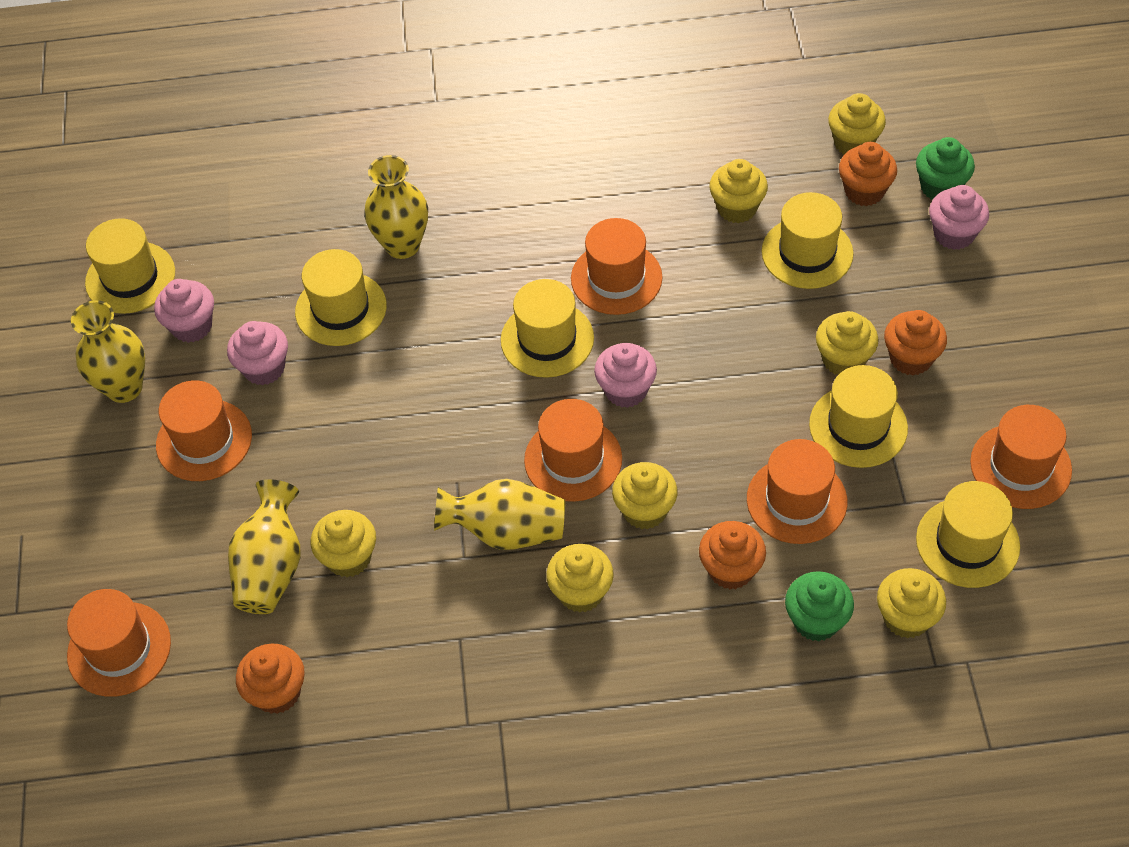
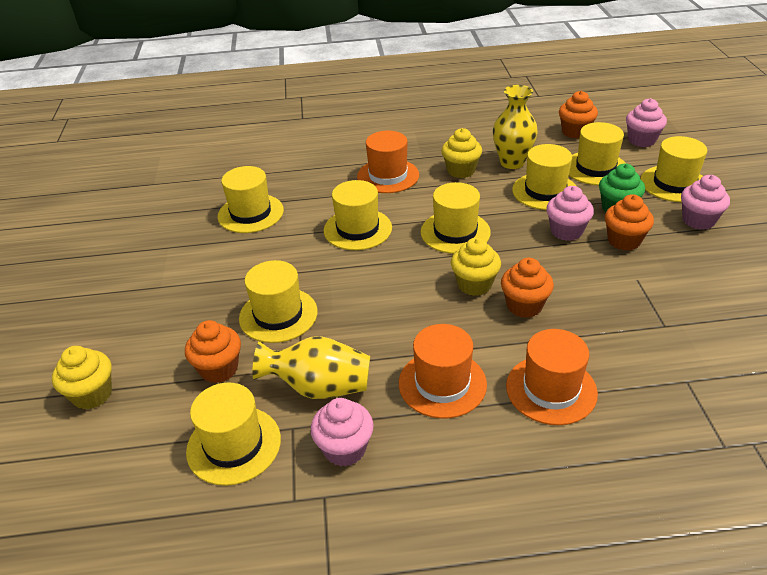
green cupcake: [785,571,854,641] [916,137,975,199] = 2 -> [599,164,645,212] = 1
orange hat: [67,589,171,697] [156,380,252,481] [524,399,622,502] [571,218,663,315] [747,439,847,544] [970,405,1072,509] = 6 -> [357,131,419,193] [399,324,487,419] [506,329,598,425] = 3
yellow cupcake: [311,510,376,577] [546,544,614,613] [612,462,678,529] [709,159,768,223] [816,311,878,375] [828,93,886,155] [877,568,946,638] = 7 -> [52,346,112,409] [441,128,482,178] [451,237,501,296] = 3
yellow hat: [85,218,175,314] [295,249,387,346] [501,279,594,378] [761,192,854,289] [809,365,908,468] [916,481,1020,588] = 6 -> [186,382,281,486] [218,166,284,233] [239,260,318,343] [324,180,392,250] [421,182,491,254] [512,144,576,210] [569,122,626,185] [641,136,707,202] = 8
yellow vase: [71,300,145,403] [228,479,301,614] [364,155,428,259] [434,479,565,550] = 4 -> [252,336,370,399] [493,85,538,169] = 2

